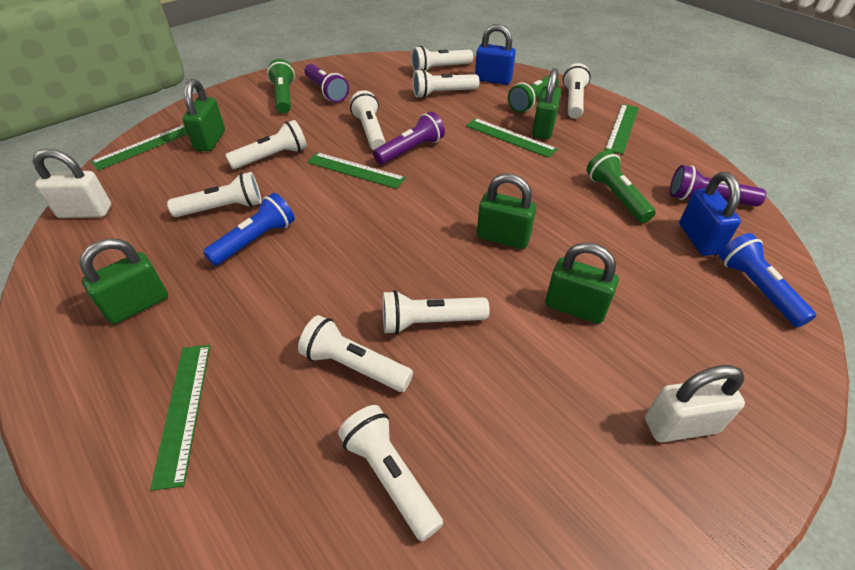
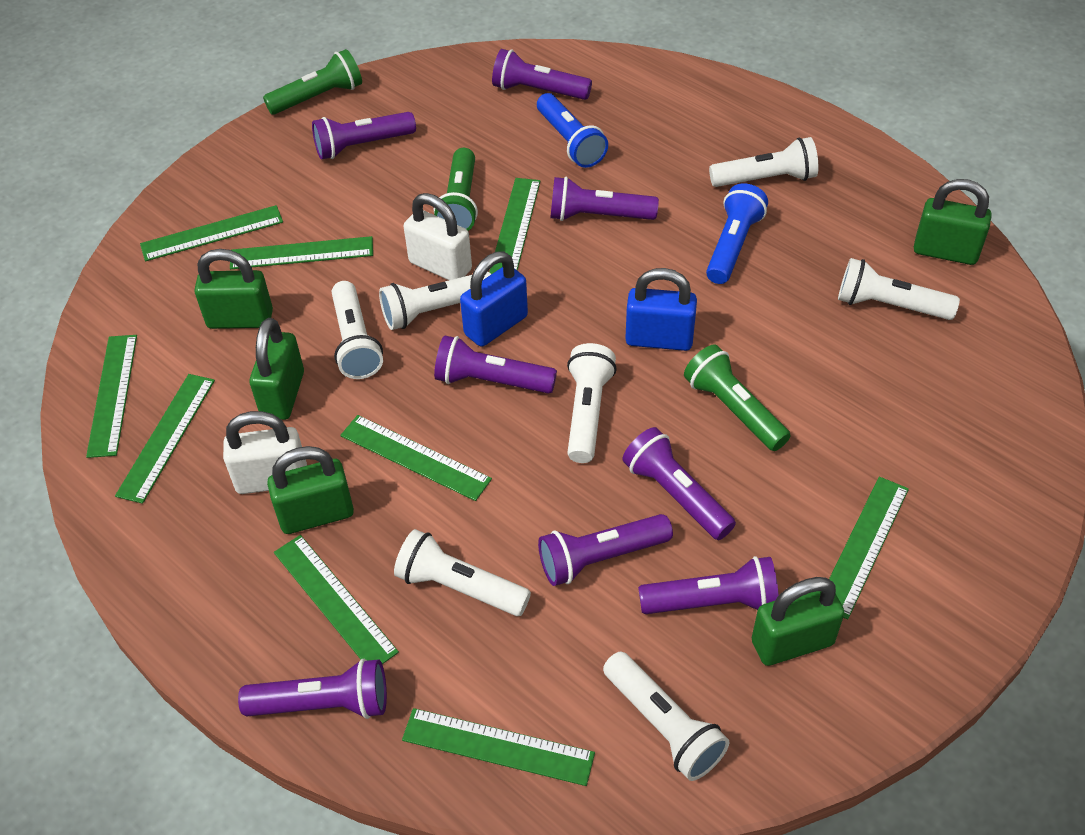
green ruler: [91,125,188,171] [150,345,210,491] [307,152,406,189] [466,118,557,158] [605,104,639,154] = 5 -> [86,335,137,458] [115,374,215,504] [140,205,283,261] [230,236,373,269] [274,535,399,664] [340,415,492,501] [402,708,595,786] [489,178,540,274] [829,477,909,620] = 9
purple flashlight: [304,64,349,103] [373,112,445,165] [670,165,766,207] = 3 -> [238,659,387,719] [312,112,416,160] [434,336,557,394] [492,49,592,100] [538,514,673,586] [550,177,659,221] [623,427,736,540] [638,556,779,614] = 8
white flashlight: [167,172,262,217] [225,120,307,169] [298,315,413,392] [338,405,443,542] [350,90,386,150] [382,290,490,335] [411,46,473,71] [413,69,480,98] [563,63,591,119] = 9 -> [332,281,383,379] [379,272,491,330] [394,529,531,616] [567,343,617,463] [603,652,729,781] [709,137,819,187] [838,258,960,320] = 7

